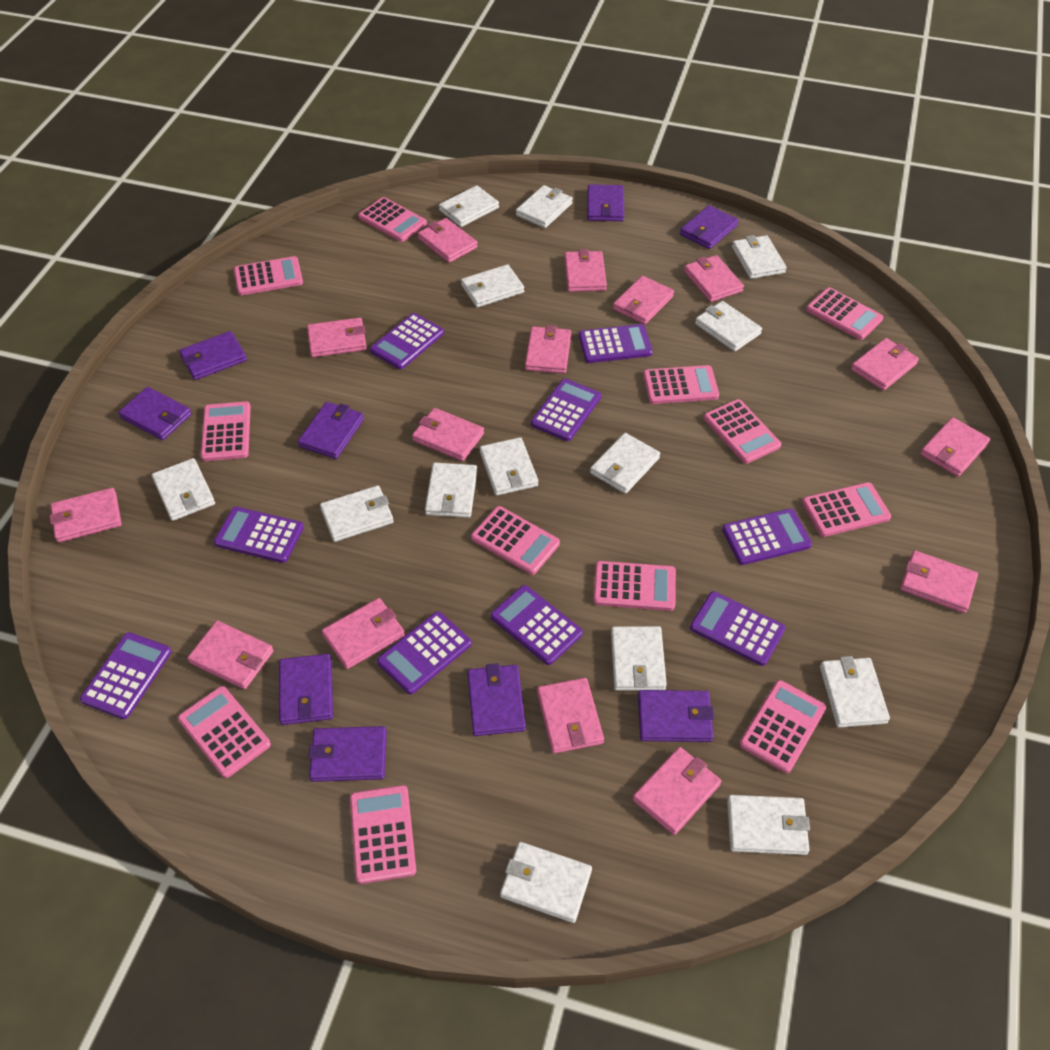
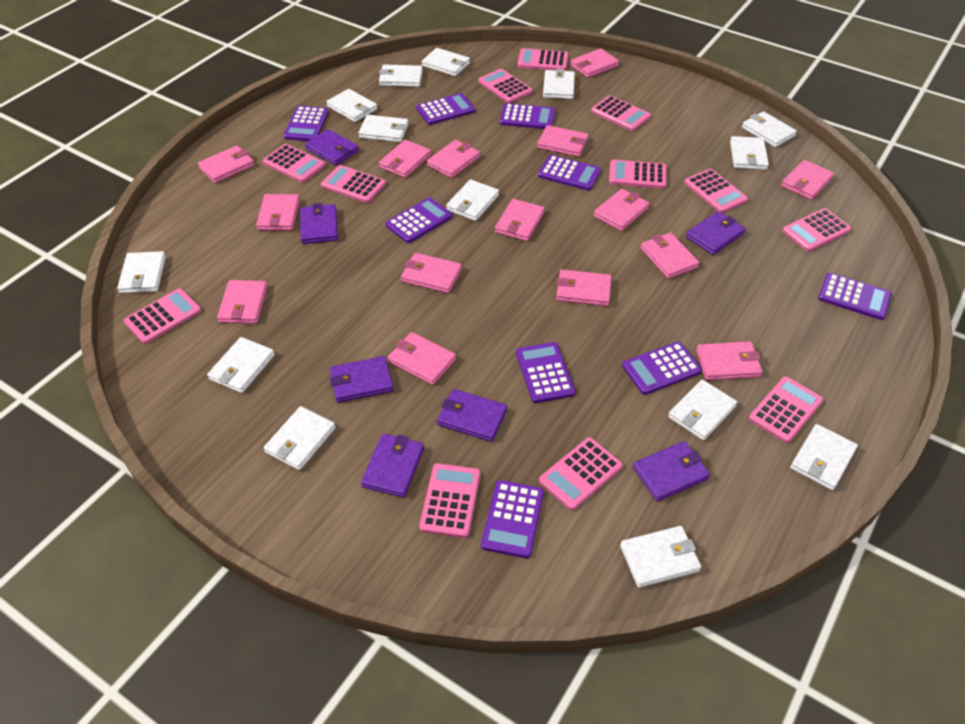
purple wallet: [118,387,192,440] [179,331,247,380] [279,654,333,725] [298,402,364,459] [308,726,387,782] [467,663,526,736] [587,184,624,221] [638,690,714,742] [680,205,739,249] = 9 -> [300,203,338,244] [305,129,359,166] [330,356,393,403] [361,434,424,498] [437,389,507,442] [633,441,710,502] [686,211,745,255] = 7

